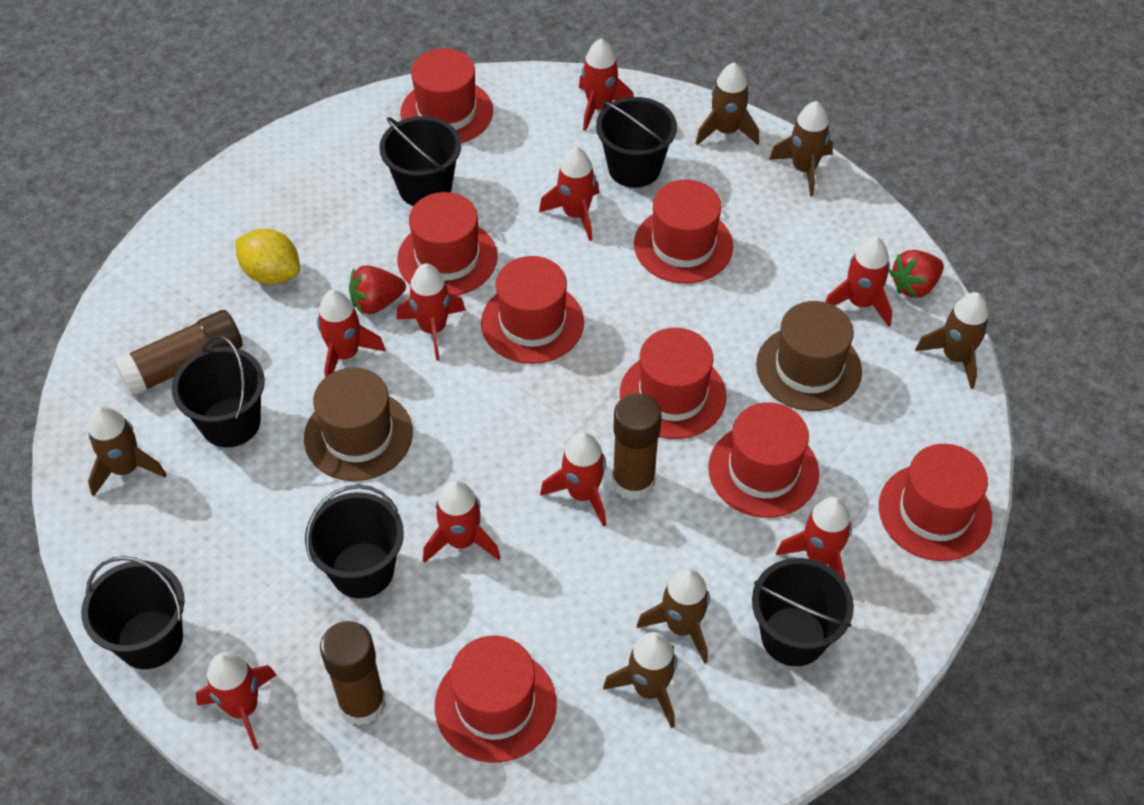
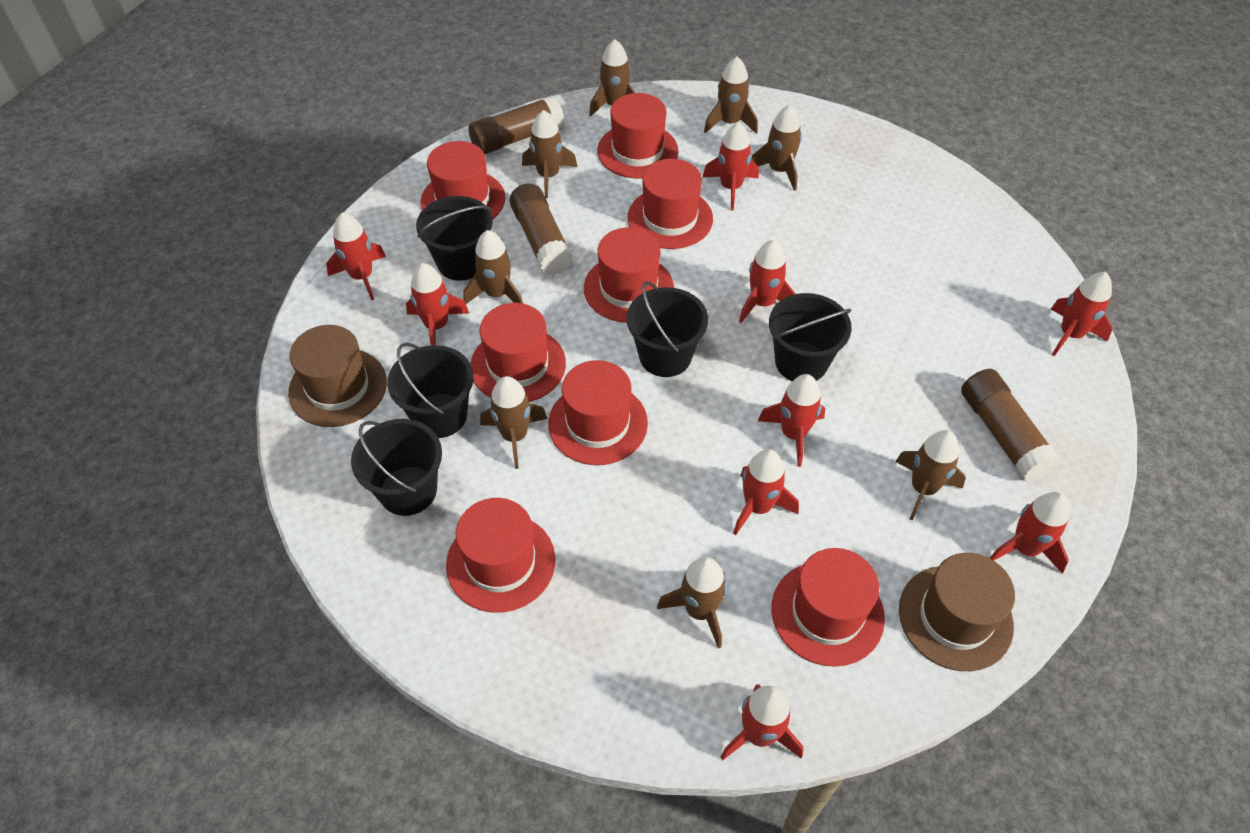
black bucket: [81,556,185,669] [171,336,265,447] [305,484,404,599] [379,116,461,206] [596,97,677,188] [752,558,854,666] = 6 -> [351,419,442,516] [387,342,473,438] [416,196,493,281] [627,281,708,377] [769,293,852,381] = 5
brown rocket: [88,406,167,497] [603,632,677,728] [637,568,710,664] [695,62,759,145] [769,101,833,196] [915,292,989,389] = 6 -> [464,230,523,304] [480,376,547,469] [522,110,577,198] [589,39,635,117] [657,557,727,649] [704,57,758,134] [751,105,802,191] [895,430,966,520] = 8
red strawberry: [349,266,406,314] [889,250,944,299] = 2 -> none = 0
yellow lemon: [235,229,300,285] = 1 -> none = 0

